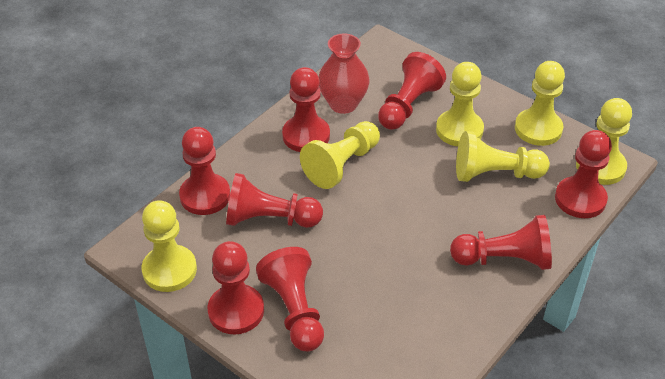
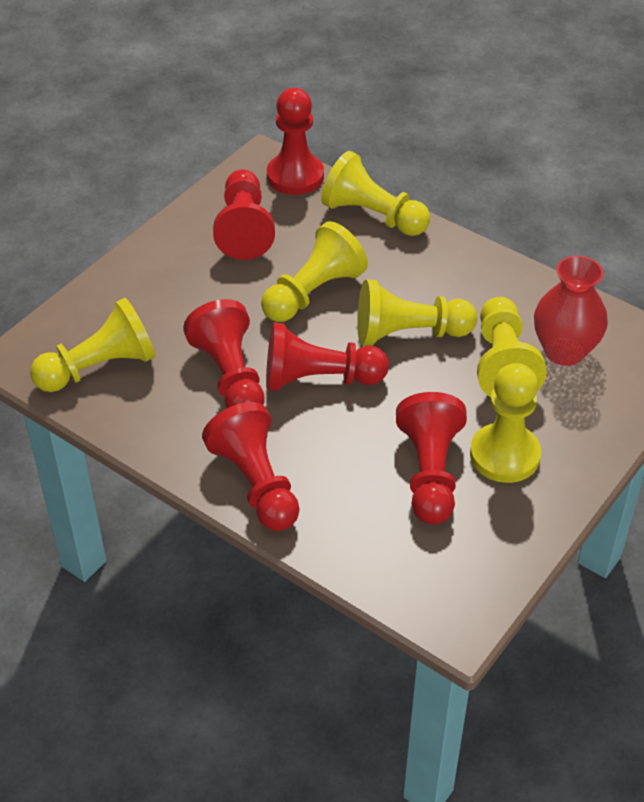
red pawn: [179,127,230,215] [207,241,264,334] [226,173,323,228] [256,247,324,352] [282,67,330,152] [378,52,446,130] [450,215,552,270] [555,130,612,218] = 8 -> [183,299,265,408] [202,402,300,531] [213,169,275,260] [266,323,389,391] [267,88,324,195] [396,392,467,525] = 6

